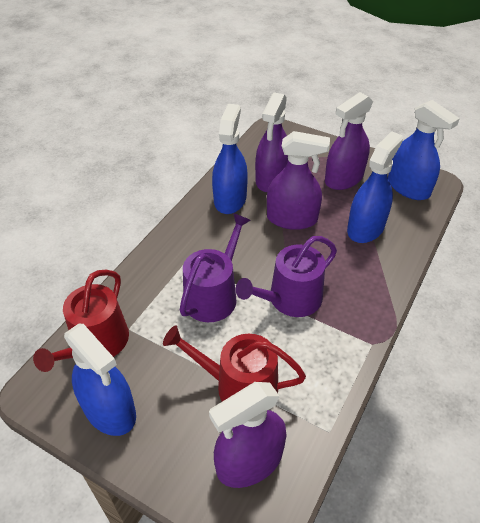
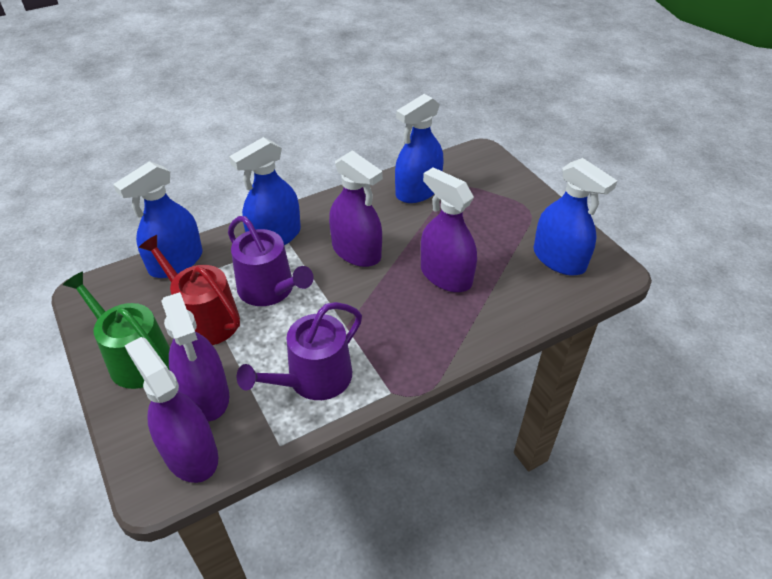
green watering can: none = 0 -> [63,271,170,389] = 1
red watering can: [33,270,129,372] [163,326,306,401] = 2 -> [139,235,240,345] = 1

